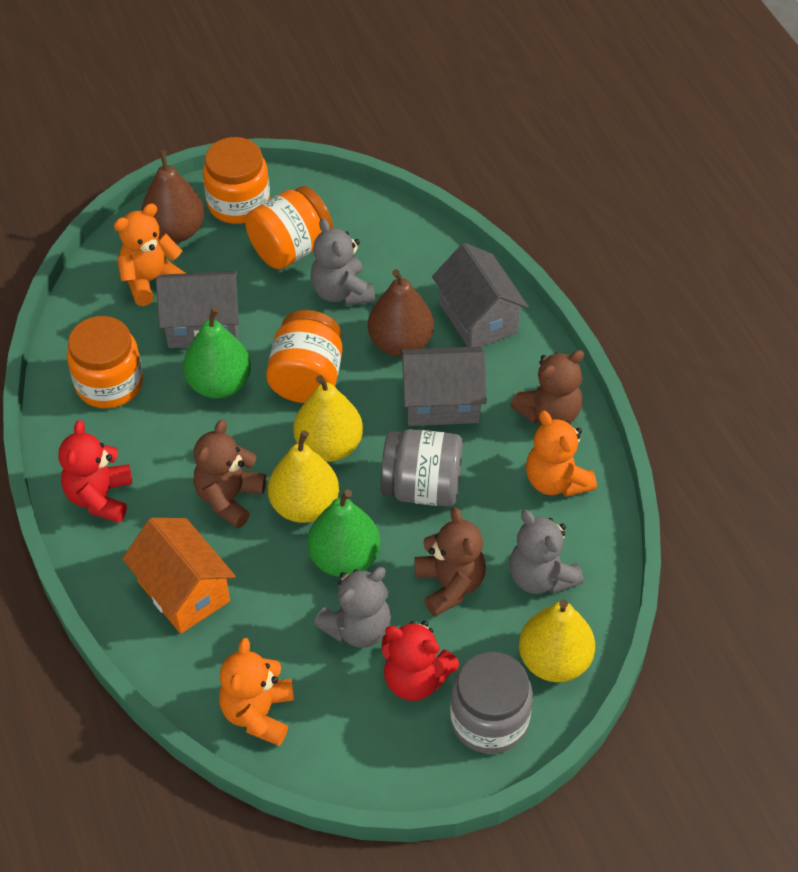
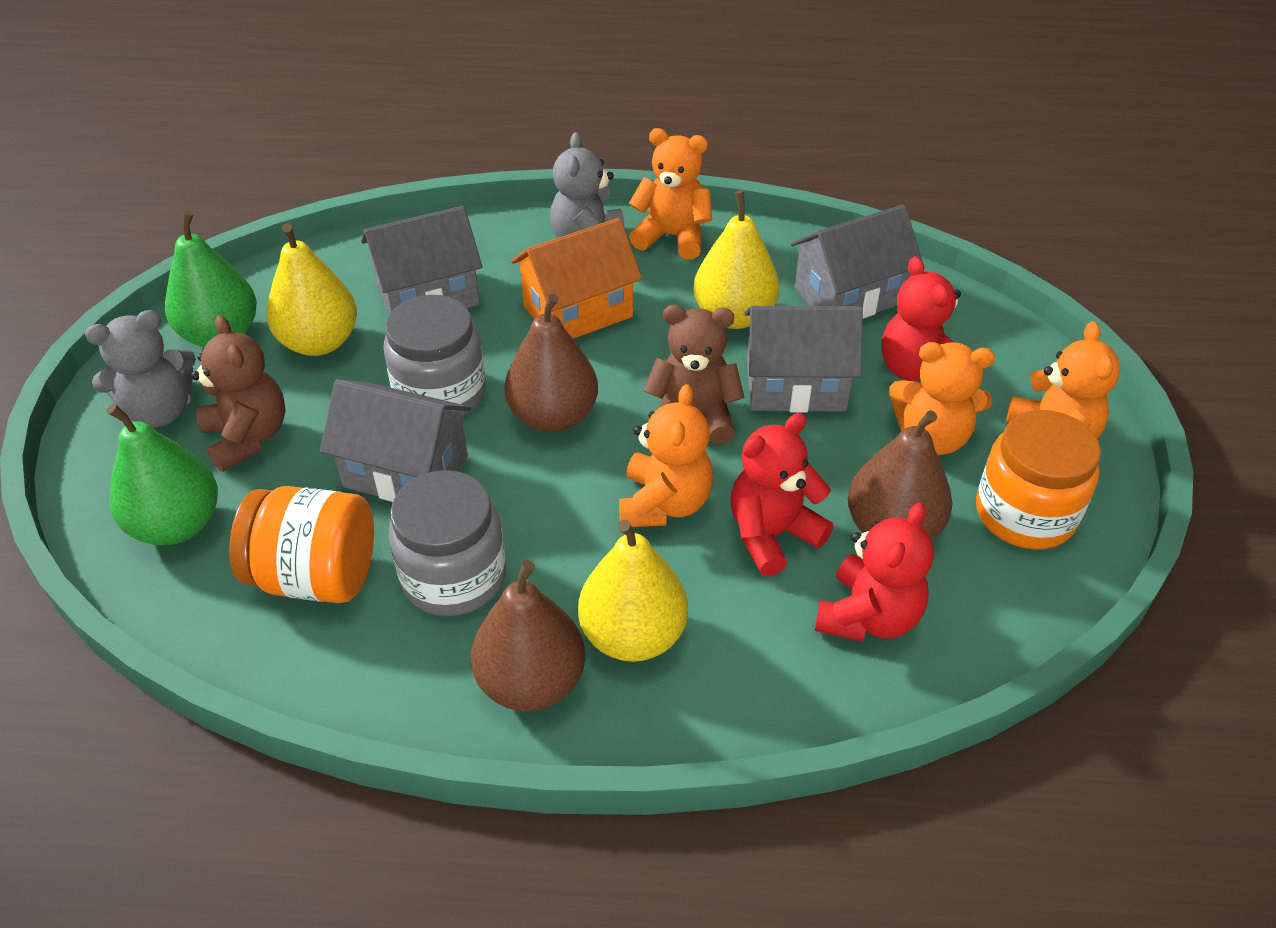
brown pear: [141,150,205,243] [368,269,434,357] = 2 -> [471,560,585,711] [504,294,598,432] [848,410,952,541] = 3
brown teddy bear: [193,420,266,529] [415,507,486,617] [510,350,584,424] = 3 -> [191,315,286,472] [643,305,745,445] = 2
grey house: [156,271,239,348] [401,347,487,426] [432,243,529,347] = 3 -> [320,379,471,502] [361,206,482,314] [744,306,863,413] [790,205,922,319] = 4
grey teddy bear: [311,218,375,306] [314,567,391,648] [509,510,584,594] = 3 -> [85,310,196,427] [550,132,625,238] = 2
orange jar: [67,316,143,408] [203,137,270,224] [245,186,333,269] [266,310,343,403] = 4 -> [229,486,374,603] [976,410,1101,549] = 2
orange teddy bear: [114,204,185,306] [219,638,294,746] [526,411,597,497] = 3 -> [619,384,713,527] [629,128,712,260] [889,342,995,455] [1006,321,1120,439] = 4
red teddy bear: [58,420,132,523] [382,621,459,701] = 2 -> [730,413,834,576] [815,502,934,642] [881,256,961,381] = 3

